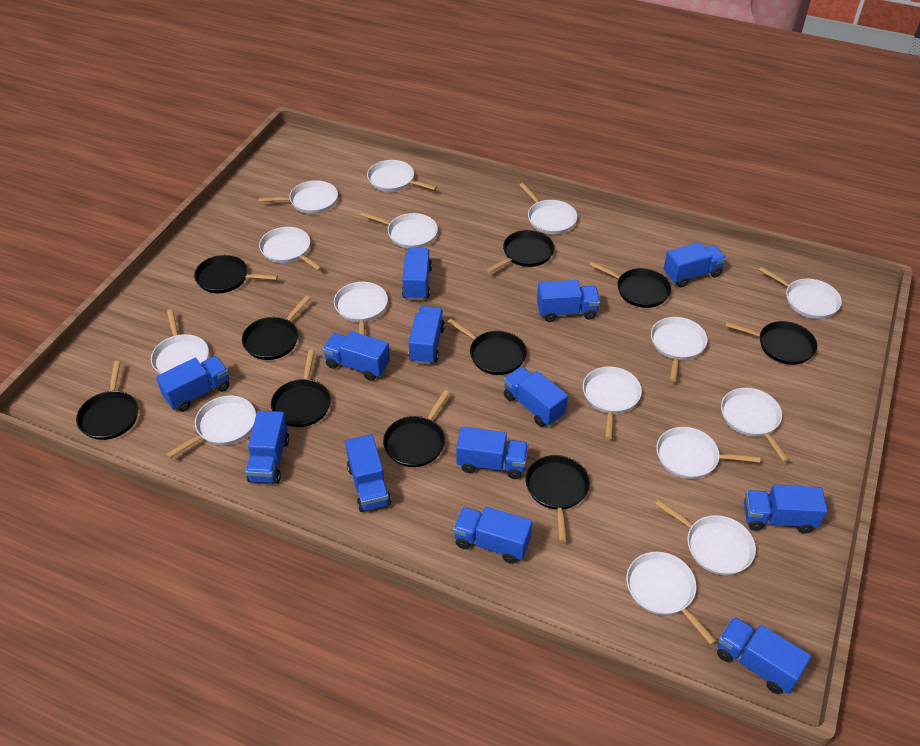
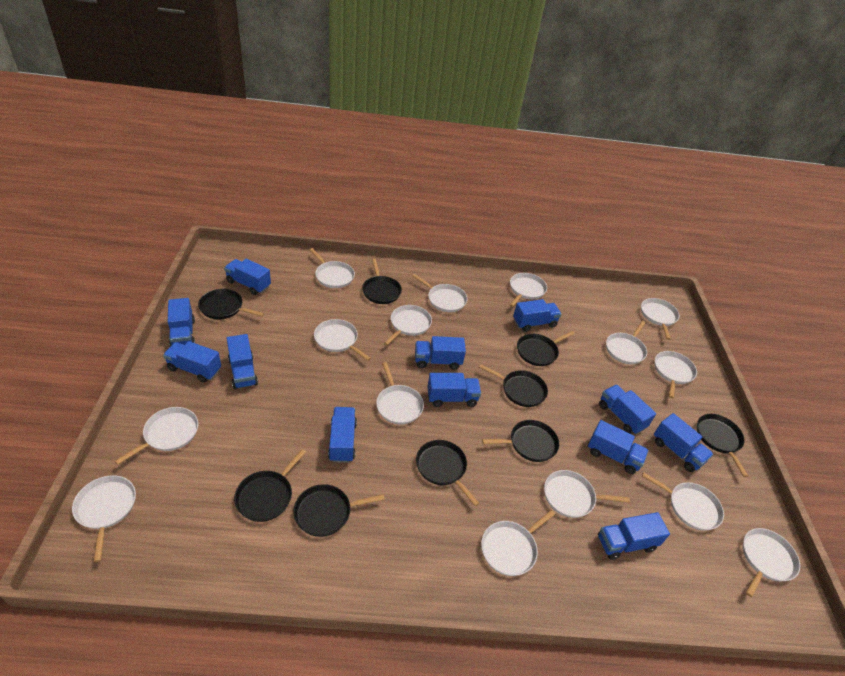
black pan: [76,361,138,440] [194,255,278,293] [242,296,310,360] [271,350,331,427] [383,390,450,467] [448,319,527,375] [486,230,554,273] [526,455,590,542] [590,262,671,308] [725,321,817,365] = 10 -> [198,289,264,319] [234,449,306,522] [293,484,385,537] [362,259,402,304] [416,440,479,506] [479,364,548,407] [482,420,559,462] [517,331,575,366] [697,414,748,477] = 9
blue truck: [156,356,230,412] [245,411,289,484] [322,331,390,381] [345,434,391,512] [402,248,432,300] [409,306,445,364] [453,507,532,564] [456,427,528,479] [504,366,568,427] [537,280,600,322] [663,242,726,287] [717,617,811,694] [744,485,827,534] = 13 -> [163,341,221,383] [168,298,195,347] [224,259,271,295] [226,334,258,389] [328,407,357,463] [415,336,466,370] [427,373,481,407] [513,299,562,332] [588,420,649,474] [598,512,670,560] [599,385,656,435] [654,413,713,472] = 12

